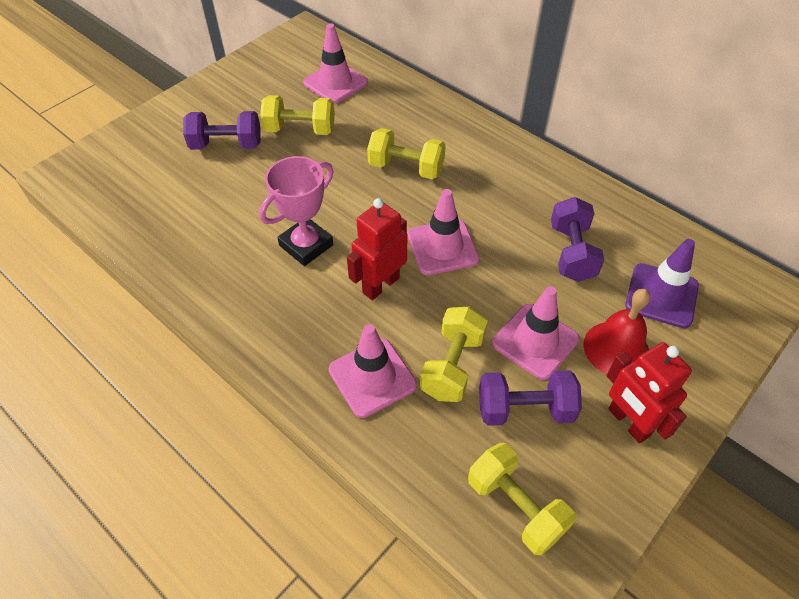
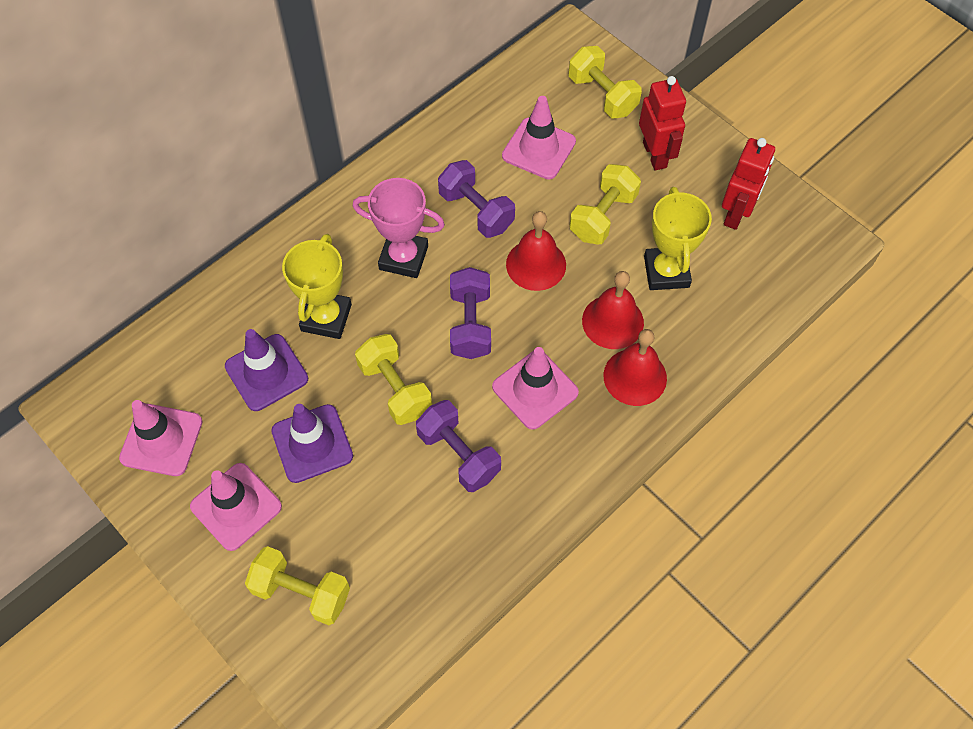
purple traffic cone: [625,239,699,328] = 1 -> [225,329,308,411] [271,404,353,483] = 2
red bell: [583,289,651,374] = 1 -> [506,211,566,291] [582,271,644,349] [603,329,667,406] = 3
yellow trophy: none = 0 -> [282,234,352,339] [644,187,712,290] = 2

